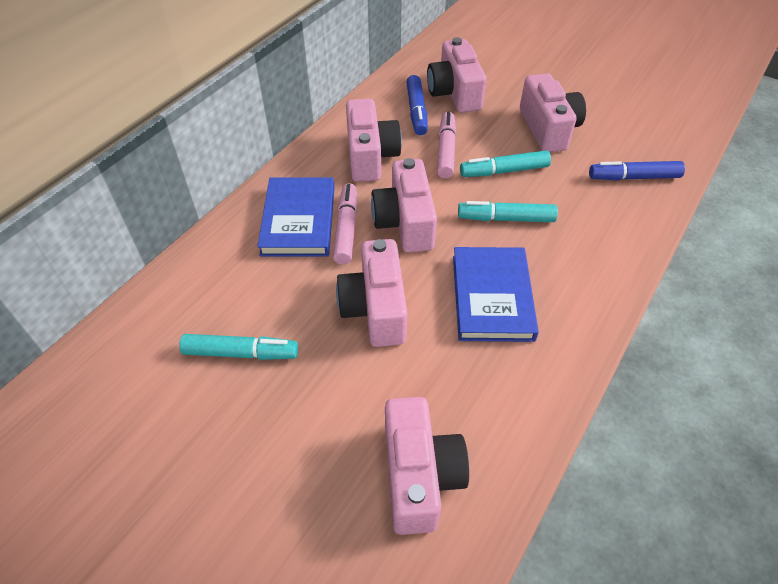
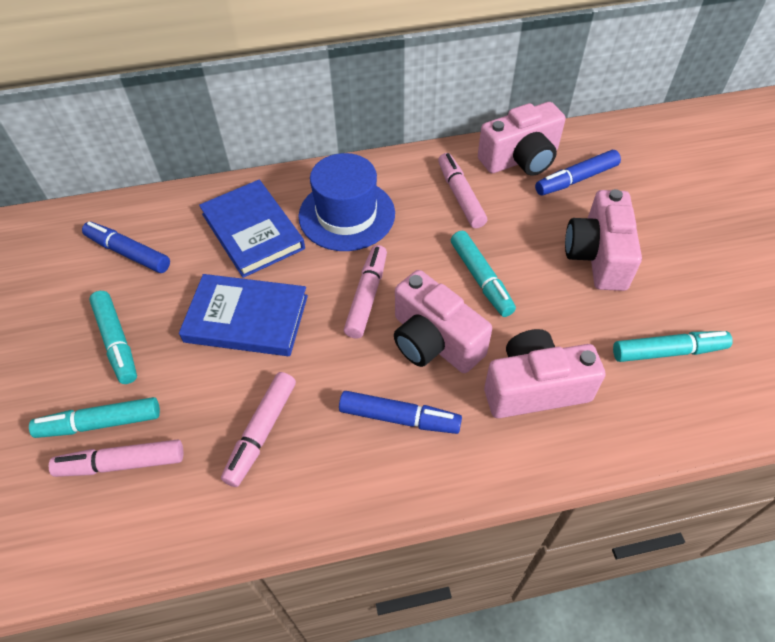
blue hat: none = 0 -> [299,153,395,251] = 1
blue marker: [406,75,428,135] [589,161,685,181] = 2 -> [82,222,170,273] [339,391,462,434] [535,150,621,196] = 3
pink camera: [336,239,407,347] [346,99,402,182] [371,158,437,253] [385,397,469,535] [427,37,487,113] [520,73,586,152] = 6 -> [394,270,492,373] [478,102,566,176] [484,329,606,418] [565,189,642,291] = 4
pink marker: [333,183,357,265] [437,112,456,179] = 2 -> [49,440,183,477] [221,372,296,487] [344,245,387,339] [438,153,487,228] = 4
turquoise marker: [179,334,298,360] [458,201,558,222] [460,150,551,177] = 3 -> [29,397,160,438] [89,291,137,384] [451,231,516,317] [613,331,733,362] = 4

